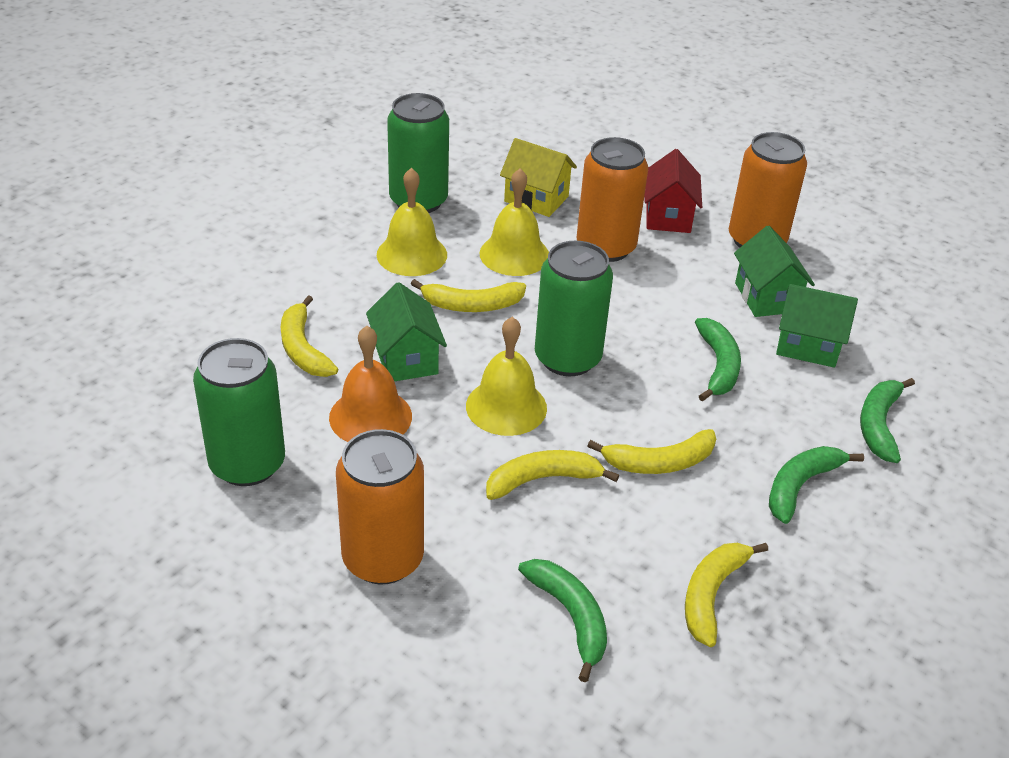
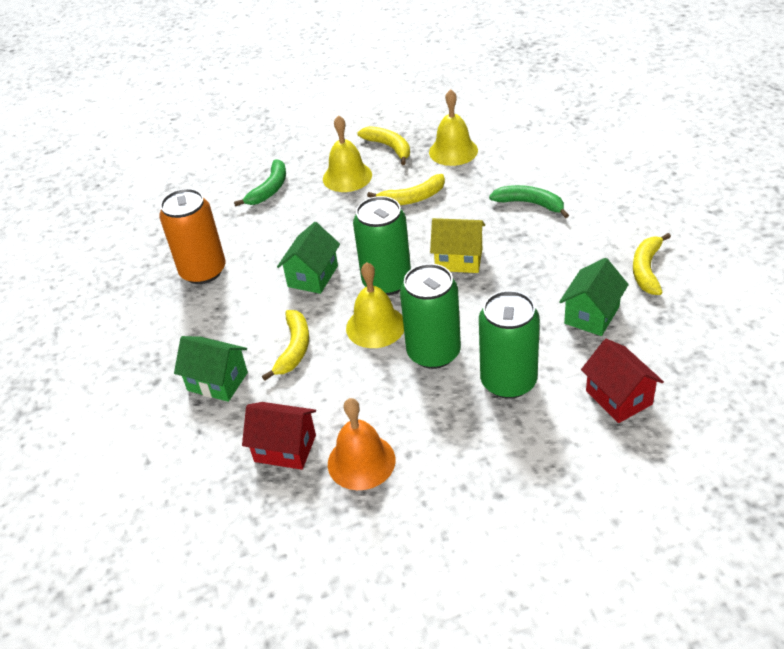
green banana: [518,559,607,682] [695,318,741,402] [769,446,864,524] [860,378,915,463] = 4 -> [234,159,286,207] [489,185,569,218] = 2
orange can: [336,429,424,584] [576,137,648,262] [729,132,807,248] = 3 -> [159,188,226,284] = 1
red house: [645,149,702,233] = 1 -> [242,402,316,470] [581,339,664,423] = 2
yellow banana: [281,295,338,377] [411,279,526,312] [486,450,619,500] [587,429,716,474] [685,543,768,647] = 5 -> [262,310,309,380] [357,126,410,165] [367,174,445,205] [633,233,671,295] = 4

